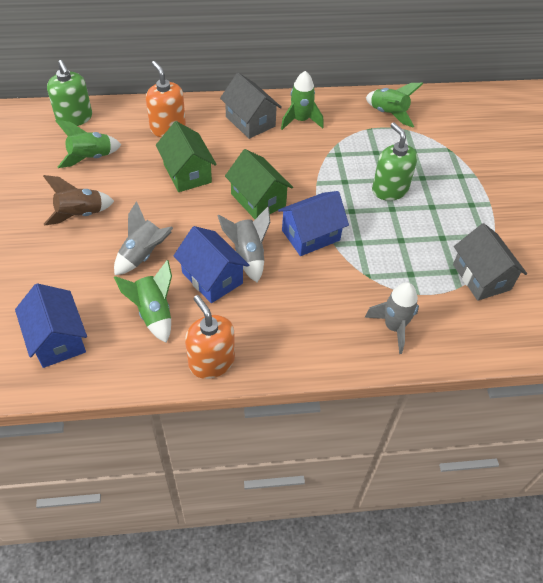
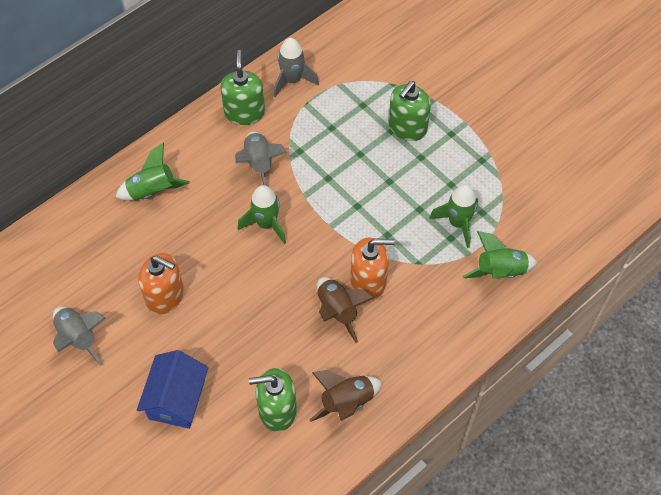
blue house: [15,284,87,368] [174,226,249,303] [278,191,349,256] = 3 -> [137,350,209,429] = 1
brown rocket: [43,175,114,226] = 1 -> [309,370,382,422] [317,277,374,343] = 2
green house: [156,121,217,192] [225,149,293,219] = 2 -> none = 0
green soap dispenser: [47,60,92,126] [372,123,417,201] = 2 -> [220,50,265,125] [249,368,297,432] [388,81,431,141] = 3
grey house: [220,73,282,139] [453,223,527,301] = 2 -> none = 0

